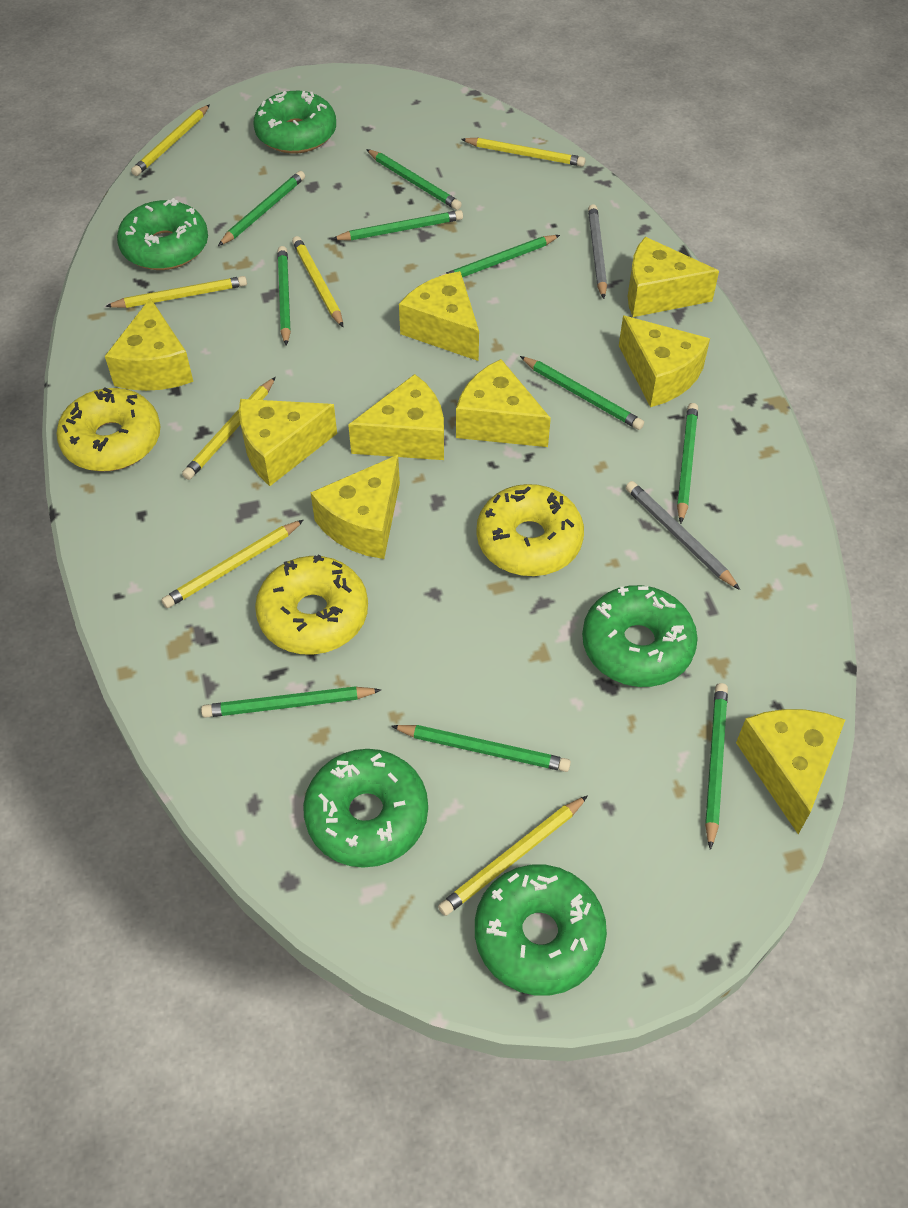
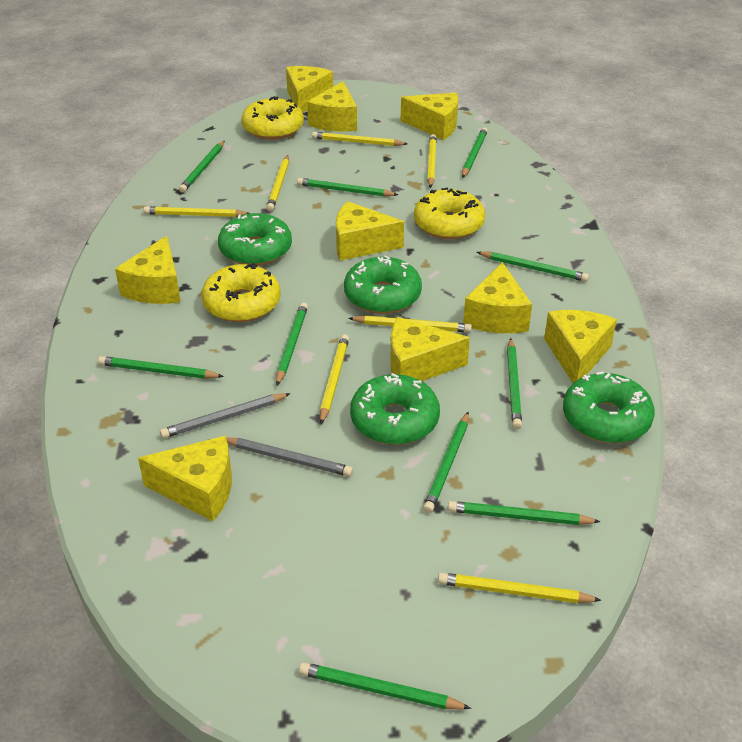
green donut: [117,198,208,270] [253,91,336,154] [303,749,428,868] [475,865,607,996] [582,585,698,687] = 5 -> [218,213,292,266] [344,255,422,314] [350,373,440,445] [563,372,655,443] = 4

